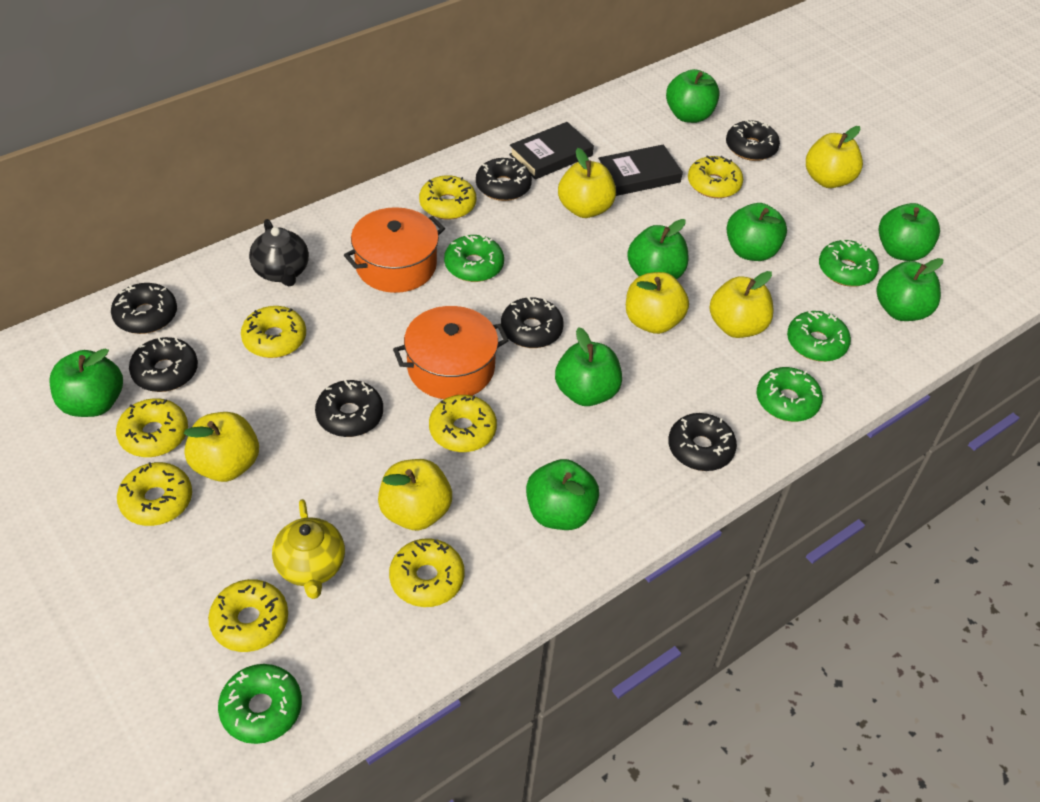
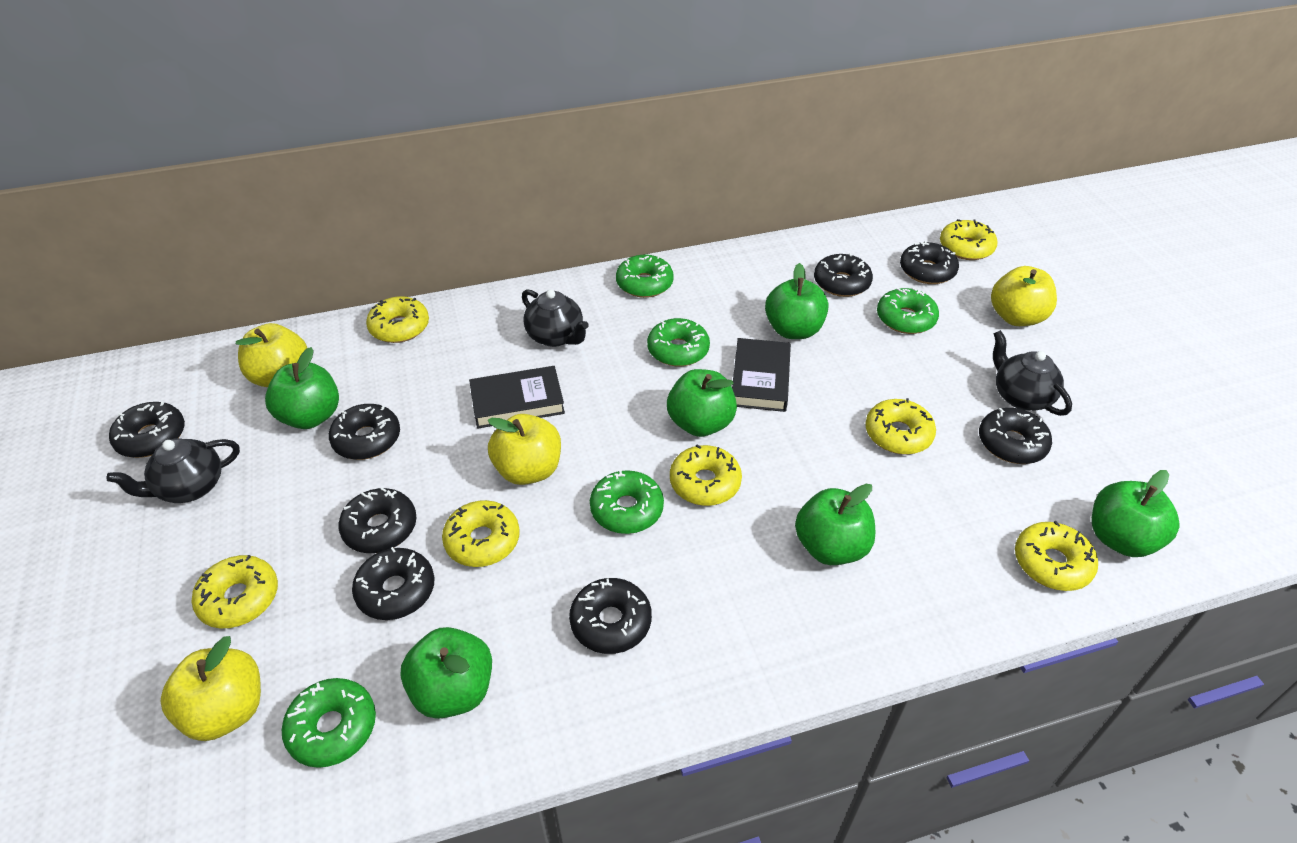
black donut: [111,283,177,334] [129,337,198,392] [315,380,383,437] [476,158,532,201] [501,297,564,348] [668,413,737,471] [726,119,780,161] = 7 -> [109,401,185,458] [329,404,400,460] [338,488,417,553] [352,547,434,620] [569,578,652,654] [814,253,873,297] [900,241,959,284] [979,408,1052,464] = 8
black teapot: [249,219,309,287] = 1 -> [107,438,240,503] [522,289,589,347] [993,330,1072,416] = 3
green apple: [50,348,123,417] [526,459,599,530] [555,327,622,406] [627,219,688,279] [666,69,720,123] [726,203,787,261] [876,258,943,321] [878,203,940,261] = 8 -> [265,347,339,429] [400,627,492,719] [667,369,737,437] [765,263,828,339] [795,484,875,565] [1092,470,1179,557] = 6
orange pot: [344,207,445,293] [393,306,509,399] = 2 -> none = 0
yellow apple: [184,412,259,482] [378,459,452,531] [558,148,616,218] [626,272,689,334] [709,271,774,338] [806,126,863,188] = 6 -> [161,636,261,741] [236,323,307,387] [488,414,561,485] [991,266,1057,326] = 4
yellow donut: [116,398,188,457] [117,462,192,526] [208,579,288,652] [241,306,306,358] [389,538,465,607] [419,175,476,220] [429,395,497,452] [688,155,743,198] = 8 -> [192,555,278,628] [366,296,429,343] [442,500,520,567] [670,444,742,506] [865,398,936,455] [940,219,998,260] [1015,521,1098,591] = 7
yellow teapot: [272,499,345,599] = 1 -> none = 0

